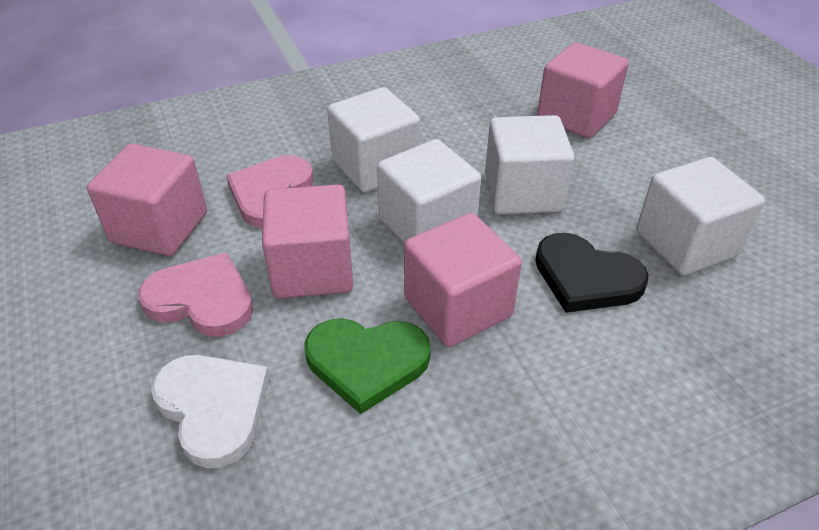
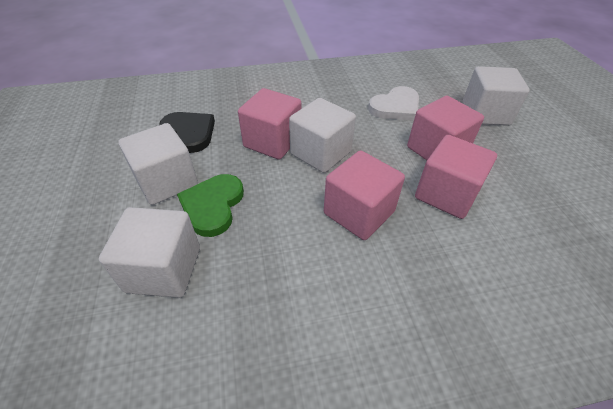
pink heart: [138,252,253,337] [226,155,314,228] = 2 -> none = 0

